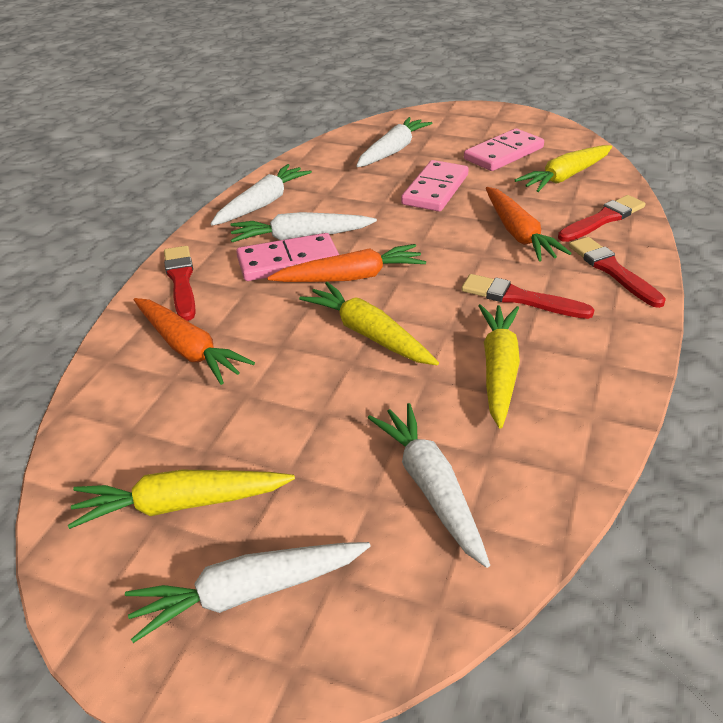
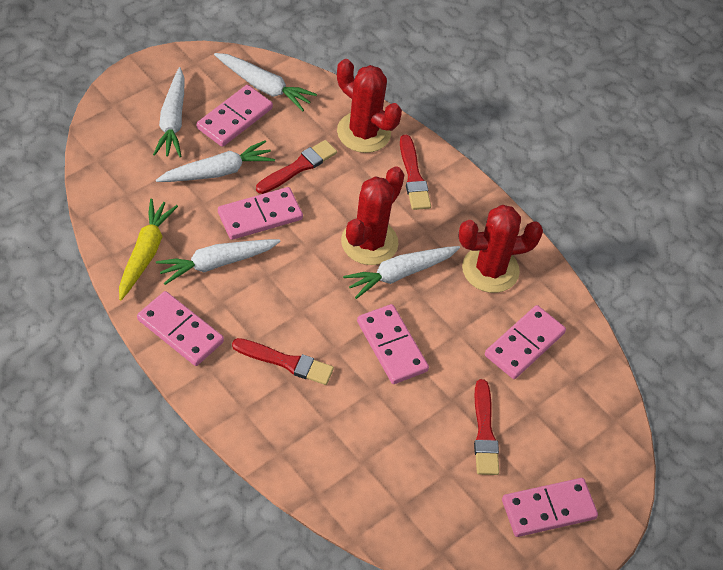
orange carrot: [134,298,255,385] [267,244,426,282] [486,187,571,262] = 3 -> none = 0
pink domino: [236,233,339,281] [401,160,469,212] [464,128,544,171] = 3 -> [137,291,224,366] [197,85,273,147] [218,187,303,240] [357,304,429,384] [485,305,566,379] [502,478,598,537] = 6
red cactus: none = 0 -> [337,59,402,153] [341,167,404,265] [458,205,543,293] = 3
yellow carrot: [68,470,295,529] [299,282,439,366] [478,304,520,429] [515,145,612,192] = 4 -> [119,198,178,300] = 1

